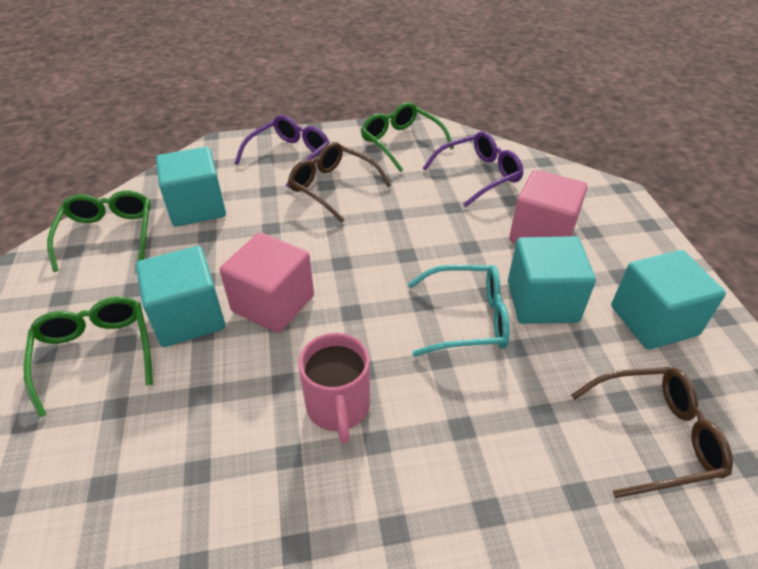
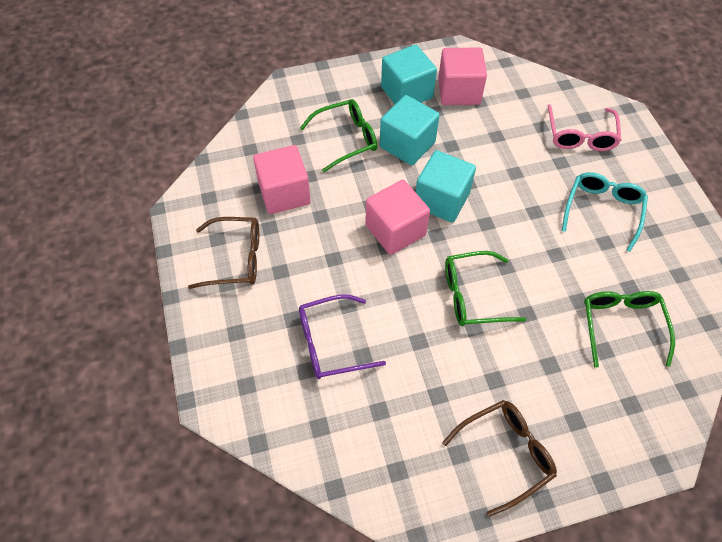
pink cube: [220,232,314,333] [509,170,588,243] = 2 -> [253,145,311,214] [365,180,430,255] [438,47,487,105] = 3
pink glasses: none = 0 -> [548,104,621,151] = 1
pink mug: [298,333,370,443] = 1 -> none = 0
purple glasses: [235,115,330,188] [423,131,524,207] = 2 -> [299,294,386,379] = 1
turquoise cube: [136,246,225,347] [156,147,226,227] [508,236,596,324] [611,250,726,350] = 4 -> [380,95,440,166] [381,45,437,104] [416,150,476,223] = 3

